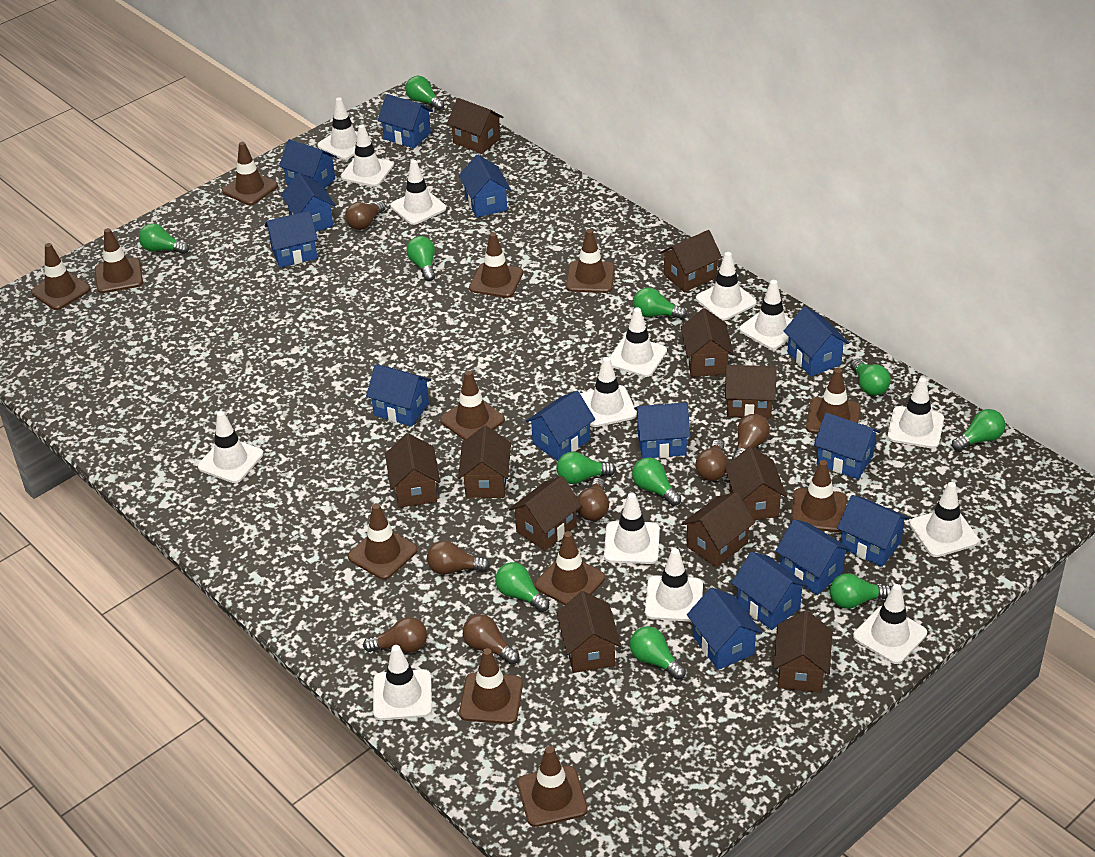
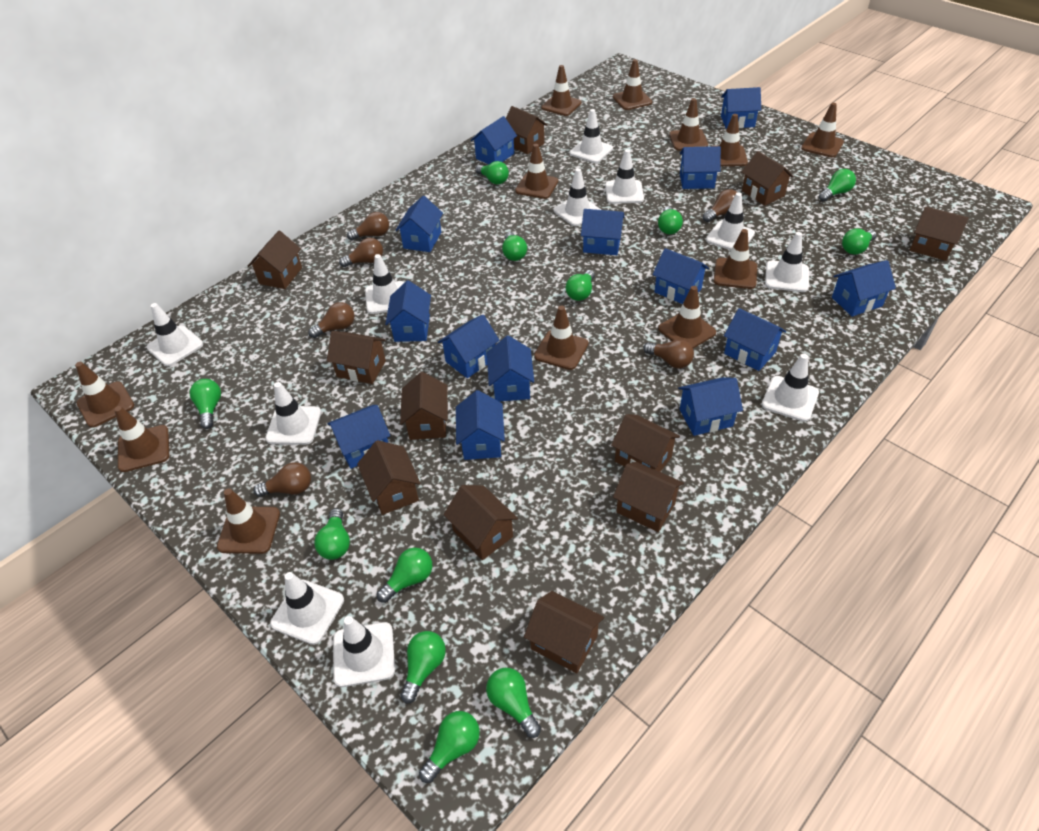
brown light bulb: [345,201,386,230] [363,617,427,653] [427,540,490,575] [463,614,519,665] [577,478,609,521] [695,440,728,481] [732,414,770,460] = 7 -> [253,462,311,497] [308,302,355,338] [339,238,383,267] [347,212,389,240] [643,340,694,369] [703,189,738,222] = 6
green light bulb: [139,223,189,254] [405,76,444,110] [406,236,435,281] [495,562,549,612] [556,452,616,484] [630,626,686,680] [632,457,681,506] [633,288,687,319] [830,573,891,609] [850,359,891,396] [952,409,1005,451] = 11 -> [190,379,221,429] [314,508,350,560] [377,548,433,603] [401,631,446,704] [419,711,480,783] [475,161,509,185] [486,668,541,738] [502,232,527,261] [566,270,595,301] [658,206,683,234] [819,169,856,201] [842,228,877,255] = 12
white traffic cone: [198,411,263,483] [317,98,372,160] [341,125,393,187] [373,645,432,720] [391,160,446,225] [581,357,637,427] [604,493,660,564] [609,308,667,377] [645,548,703,622] [696,252,757,320] [740,280,792,350] [853,584,927,664] [888,377,944,449] [910,482,979,557] = 14 -> [147,303,203,366] [265,382,321,445] [270,572,344,645] [333,616,395,687] [365,254,405,314] [553,168,601,226] [570,109,613,163] [605,149,644,204] [706,192,755,250] [762,354,819,422] [765,232,809,292] = 11

